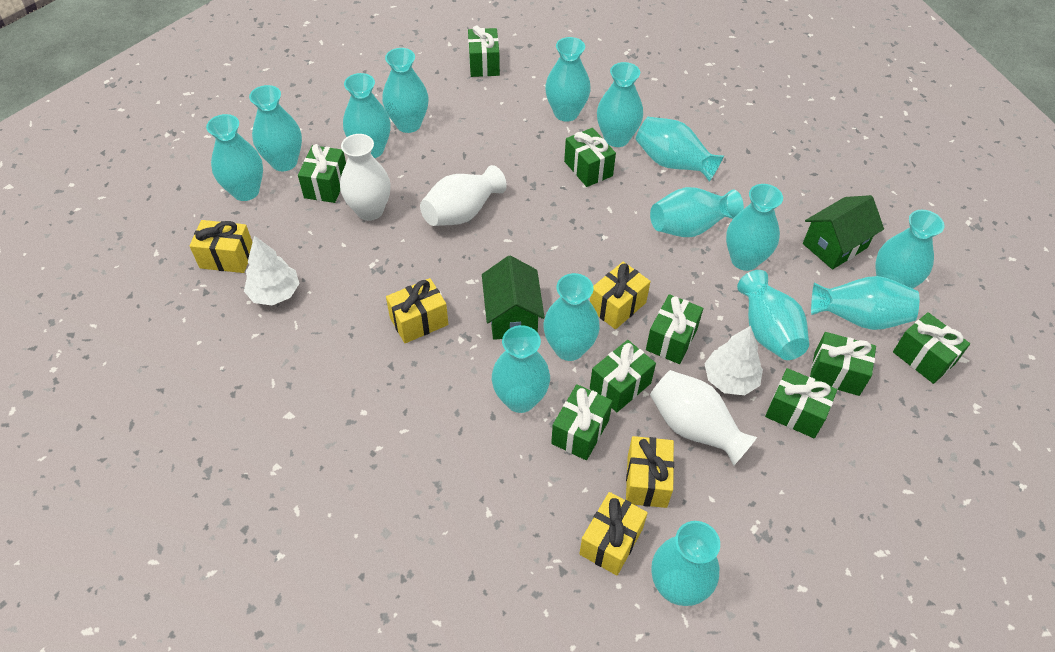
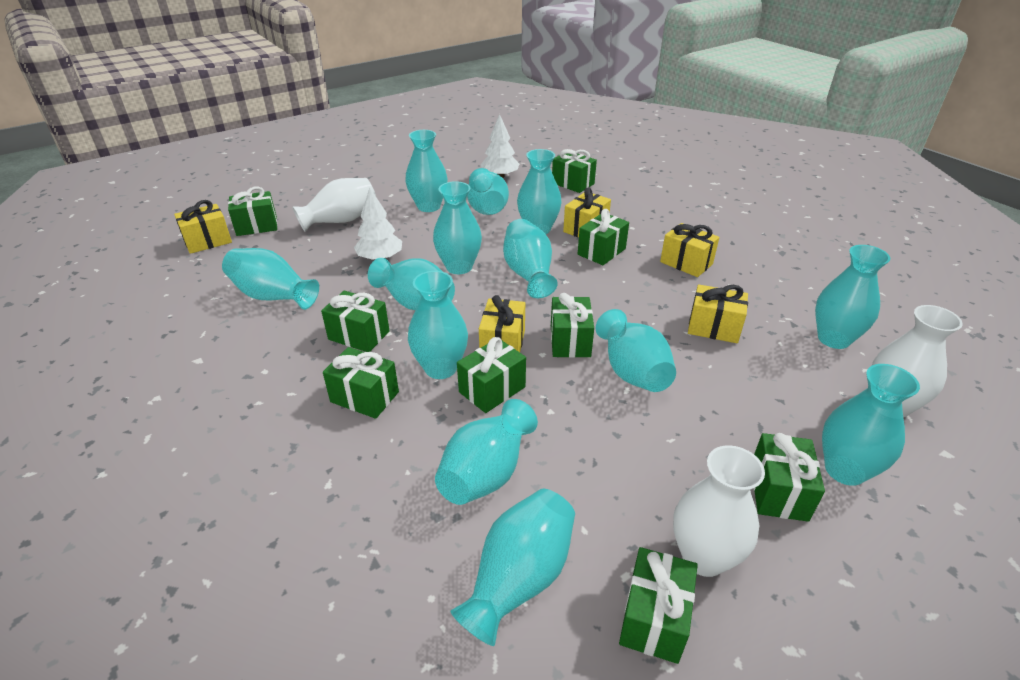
green house: [482,255,545,340] [803,195,884,270] = 2 -> none = 0
turquoise vase: [206,114,263,201] [249,85,302,171] [343,73,391,158] [382,48,429,133] [492,325,550,413] [543,273,600,361] [545,37,591,122] [597,62,643,147] [635,117,724,182] [650,187,744,237] [651,521,720,606] [726,184,783,271] [737,270,809,360] [811,276,919,330] [876,210,945,289] = 15 -> [222,248,319,310] [368,258,455,310] [405,130,448,212] [408,271,468,379] [433,181,482,274] [435,399,538,505] [451,489,575,646] [467,168,509,215] [503,219,558,298] [517,149,562,234] [596,309,676,392] [815,245,890,349] [822,364,920,486] = 13

